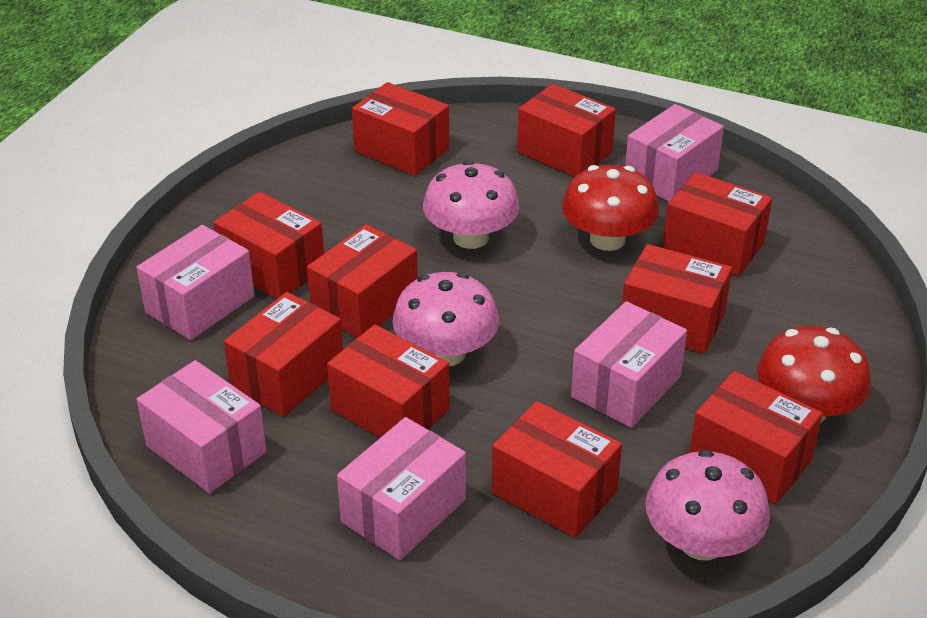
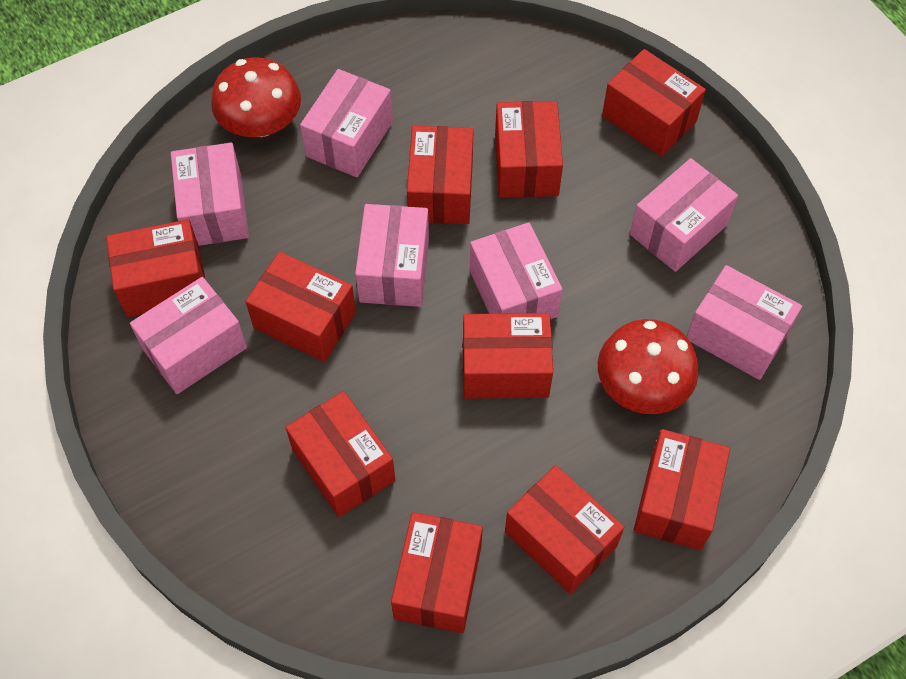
pink box: [137,225,255,340] [137,360,266,493] [337,417,466,560] [571,301,687,428] [625,104,724,202] = 5 -> [130,277,247,394] [171,143,249,246] [300,69,393,177] [355,204,429,307] [470,222,563,319] [630,158,738,272] [686,265,802,380] = 7
pink mushroom: [392,272,499,366] [423,161,520,249] [646,450,770,560] = 3 -> none = 0

